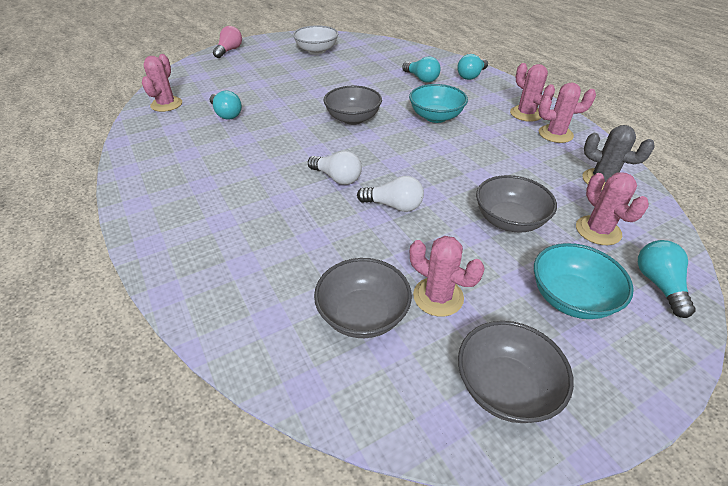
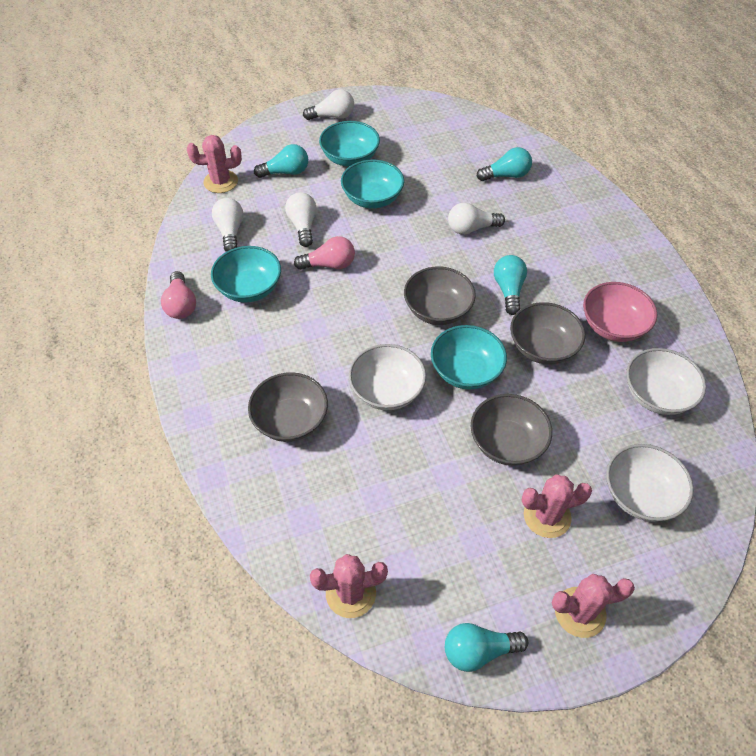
grey cactus: [582,125,655,191] = 1 -> none = 0
pink bowl: none = 0 -> [583,282,657,342] = 1
pink cactus: [142,54,182,112] [410,236,485,317] [510,63,555,122] [538,82,596,143] [576,172,649,245] = 5 -> [187,135,242,193] [310,554,388,618] [522,474,592,538] [552,574,635,638] = 4
pink light bulb: [213,26,242,58] = 1 -> [161,271,196,319] [294,236,355,270] = 2
turquoise bowl: [409,84,468,123] [534,243,634,319] = 2 -> [211,246,281,303] [319,121,380,166] [341,160,404,209] [431,325,507,390] = 4
white bowl: [293,25,338,55] = 1 -> [349,344,426,410] [606,444,694,522] [626,348,706,415] = 3
white light bulb: [308,151,362,185] [357,176,424,212] = 2 -> [212,198,244,252] [285,192,317,247] [303,89,354,120] [448,203,505,235] = 4

